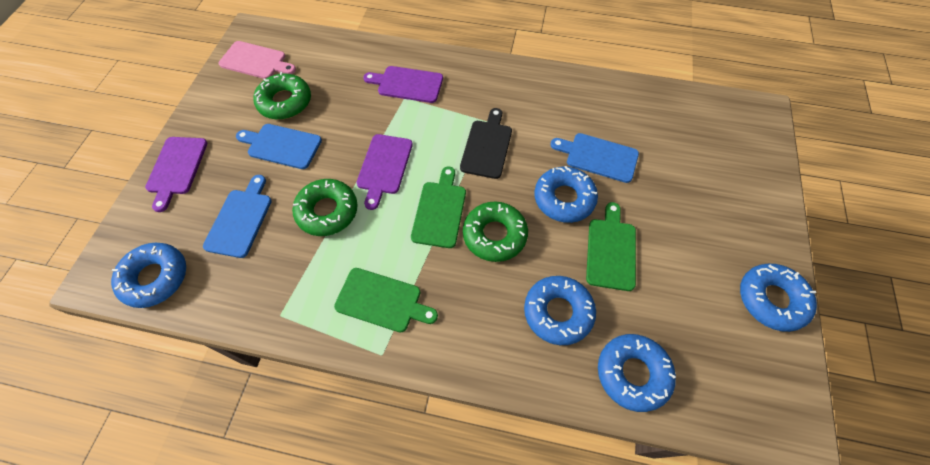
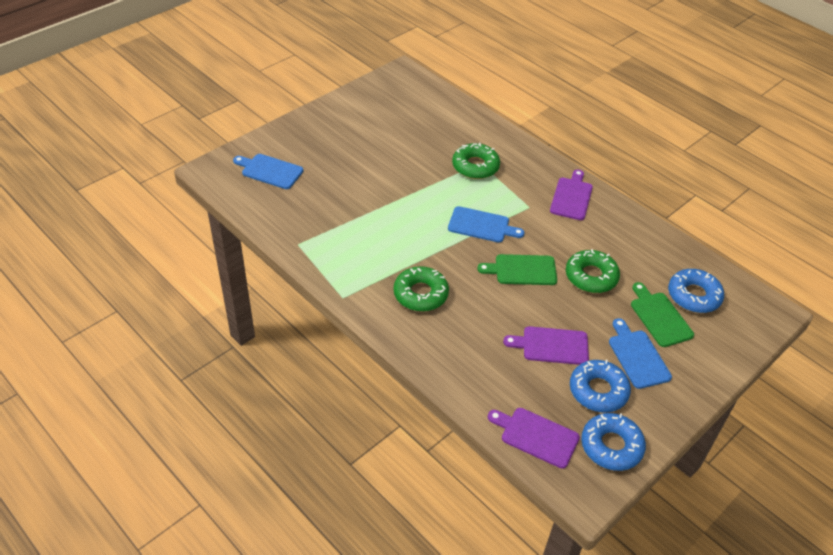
black cutting board: [460,108,512,179] = 1 -> none = 0
blue donut: [111,243,186,308] [524,276,596,345] [534,166,598,223] [598,334,676,412] [740,264,817,332] = 5 -> [570,360,631,412] [581,413,646,471] [668,269,724,313] = 3
green cutting board: [334,268,438,332] [411,167,466,248] [586,202,636,291] = 3 -> [477,254,557,285] [631,282,694,347] = 2
pink cutting board: [219,41,296,79] = 1 -> none = 0

